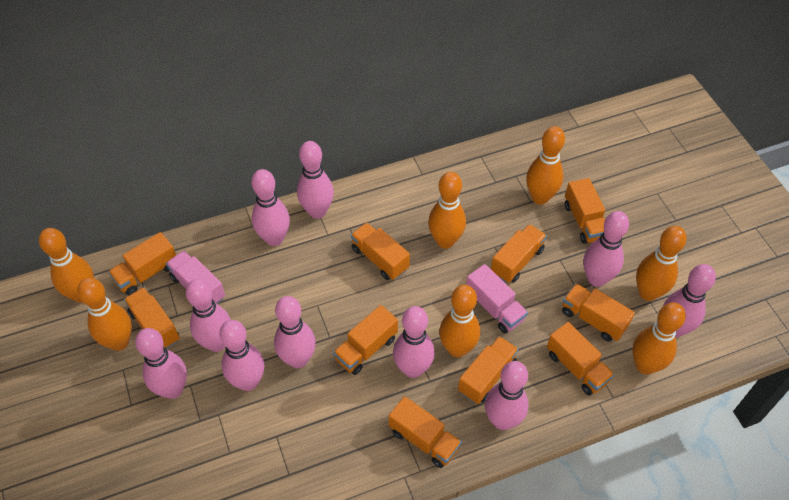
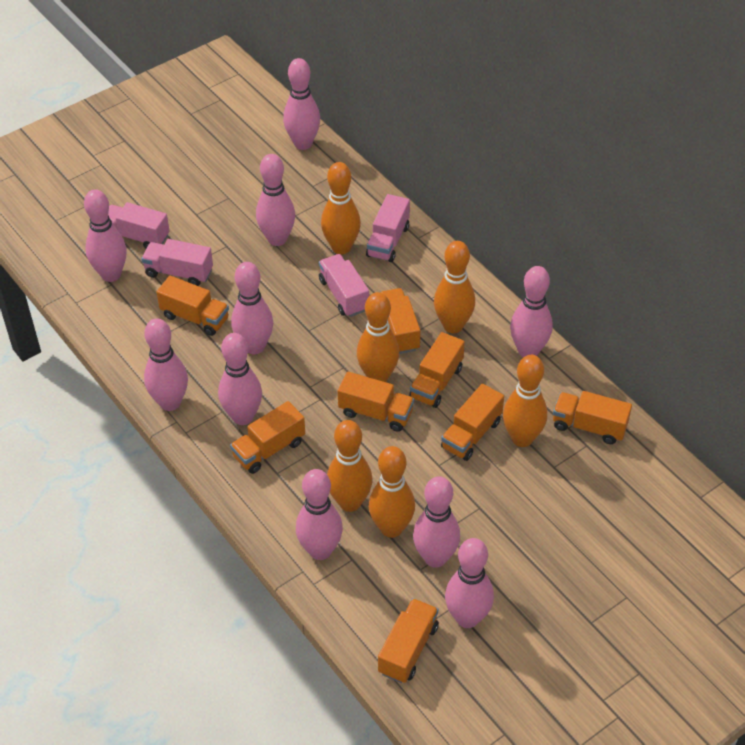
orange bowling pin: [39,228,94,303] [77,278,132,351] [428,172,466,249] [439,285,480,357] [526,126,565,204] [632,303,686,375] [636,226,687,301] = 7 -> [321,162,361,254] [327,420,372,512] [357,292,399,382] [369,446,415,538] [434,241,475,333] [503,355,547,447] = 6
orange truck: [108,232,176,296] [124,287,180,349] [333,305,398,375] [351,223,410,280] [389,396,461,468] [458,336,518,404] [491,224,547,283] [547,322,614,395] [562,283,635,342] [565,178,605,244] = 10 -> [157,276,229,336] [230,401,305,474] [338,372,414,432] [378,598,439,683] [380,288,420,354] [409,332,465,408] [441,384,504,461] [553,391,632,444] = 8
pink truck: [166,251,225,304] [466,264,528,333] = 2 -> [108,202,170,249] [141,239,213,286] [319,254,369,317] [366,194,410,262] = 4

